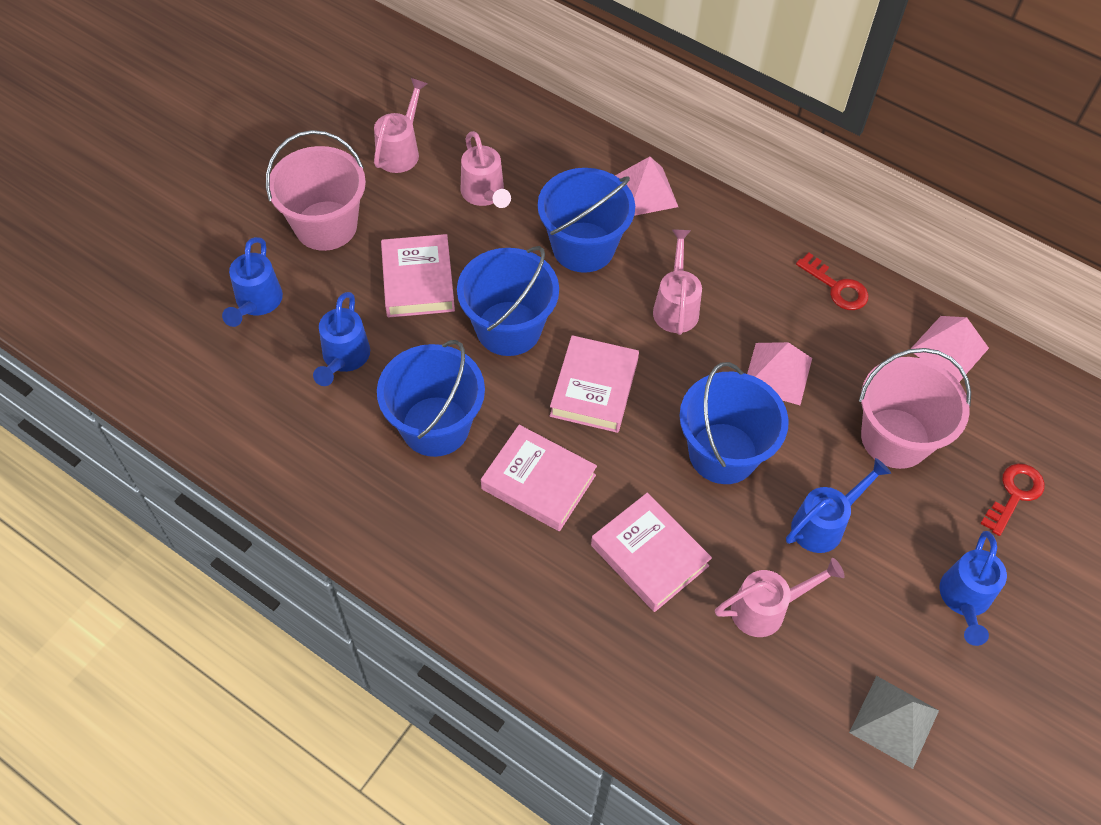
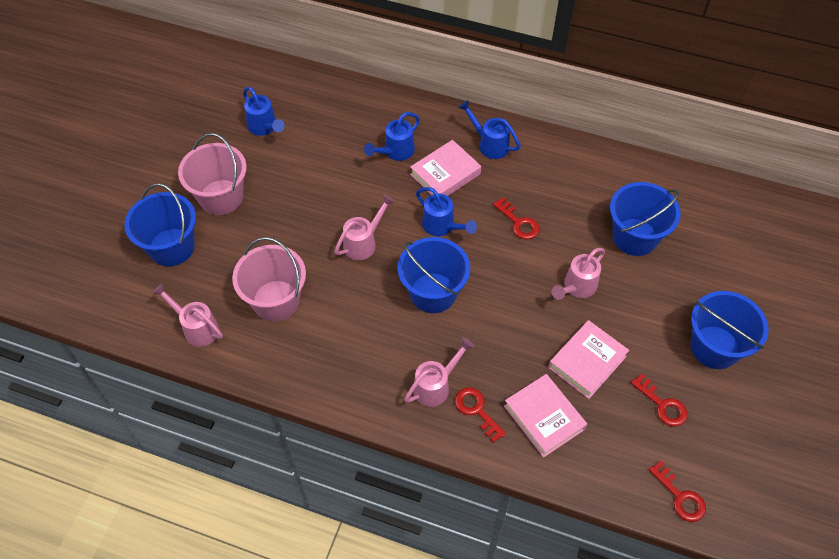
grey pyramid: [849,676,939,769] = 1 -> none = 0
pink book: [381,234,455,318] [481,425,597,531] [550,335,639,433] [591,493,712,612] = 4 -> [410,140,481,196] [504,374,587,458] [548,320,629,399] = 3
pink pyramid: [615,157,678,216] [747,342,812,405] [911,316,989,382] = 3 -> none = 0
red key: [796,253,868,310] [980,464,1045,536] = 2 -> [455,388,506,443] [493,197,540,240] [631,373,688,426] [649,461,706,522] = 4

